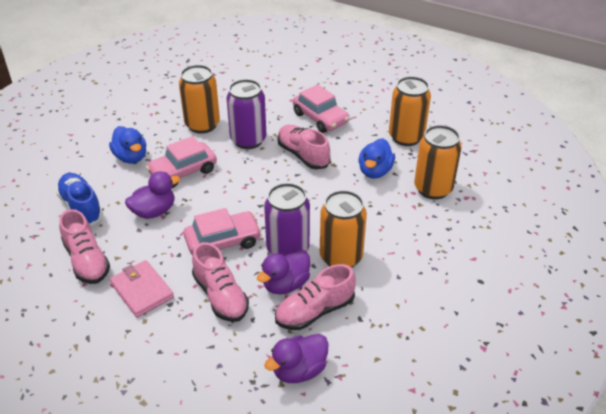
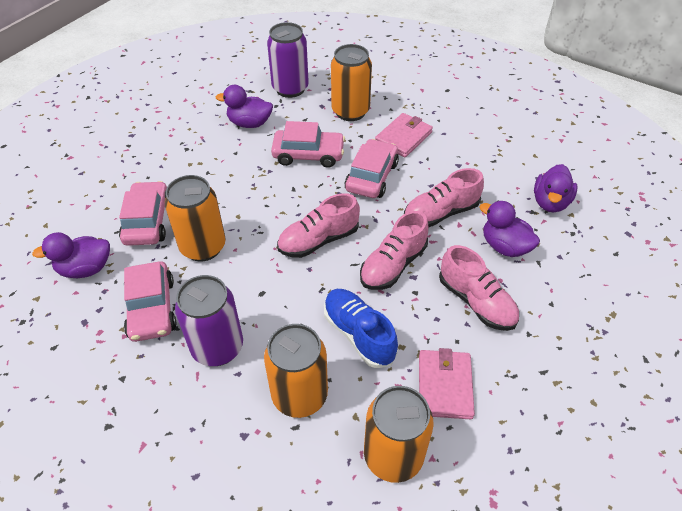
blue duck: [109,126,146,164] [359,138,395,179] = 2 -> none = 0
pink car: [146,136,217,188] [183,208,262,255] [293,84,349,133] = 3 -> [119,181,167,246] [124,261,176,342] [271,121,345,168] [345,139,399,198] = 4
pink wallet: [110,260,174,318] = 1 -> [375,113,433,157] [419,348,475,419] = 2
purple duck: [125,171,180,219] [257,249,310,294] [264,334,329,383] = 3 -> [32,232,110,278] [216,85,273,128] [479,201,540,257] [534,164,578,212] = 4

